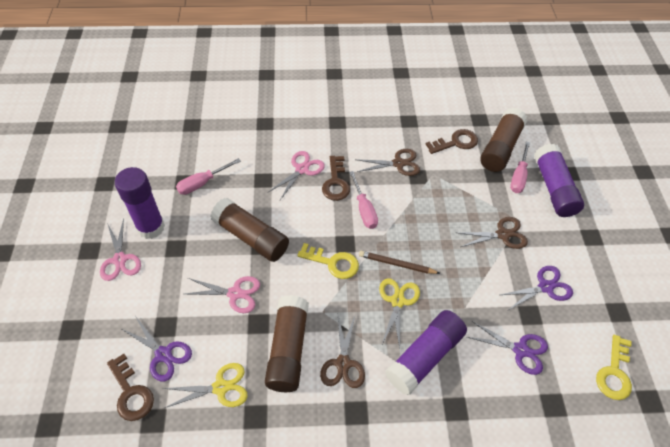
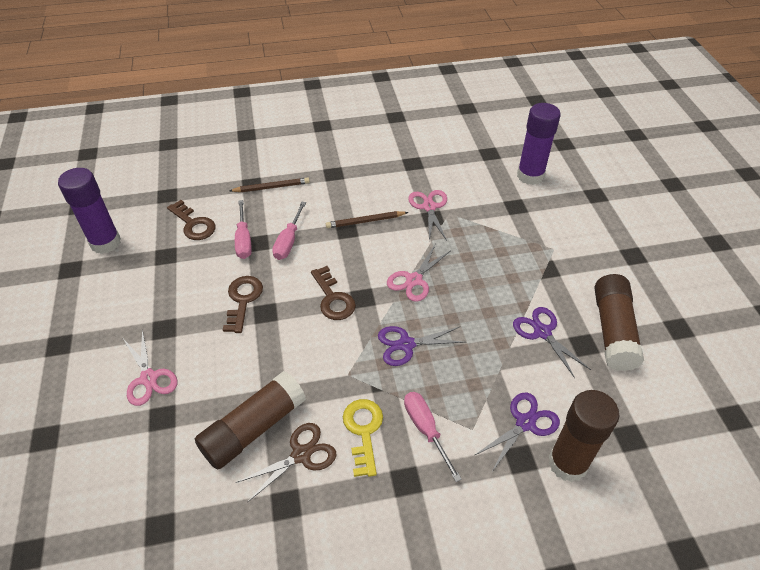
brown pencil: [359,251,440,274] = 1 -> [229,177,310,192] [326,211,409,228] = 2
brown scissors: [320,316,365,388] [357,149,420,176] [457,217,528,249] = 3 -> [236,423,337,502] = 1
purple glue stick: [115,167,165,239] [385,310,467,395] [534,144,584,217] = 3 -> [58,168,121,254] [517,103,561,185] = 2
yellow key: [297,243,359,279] [596,335,632,400] = 2 -> [343,399,383,477] = 1
yellow scissors: [163,363,248,408] [379,278,420,349] = 2 -> none = 0

